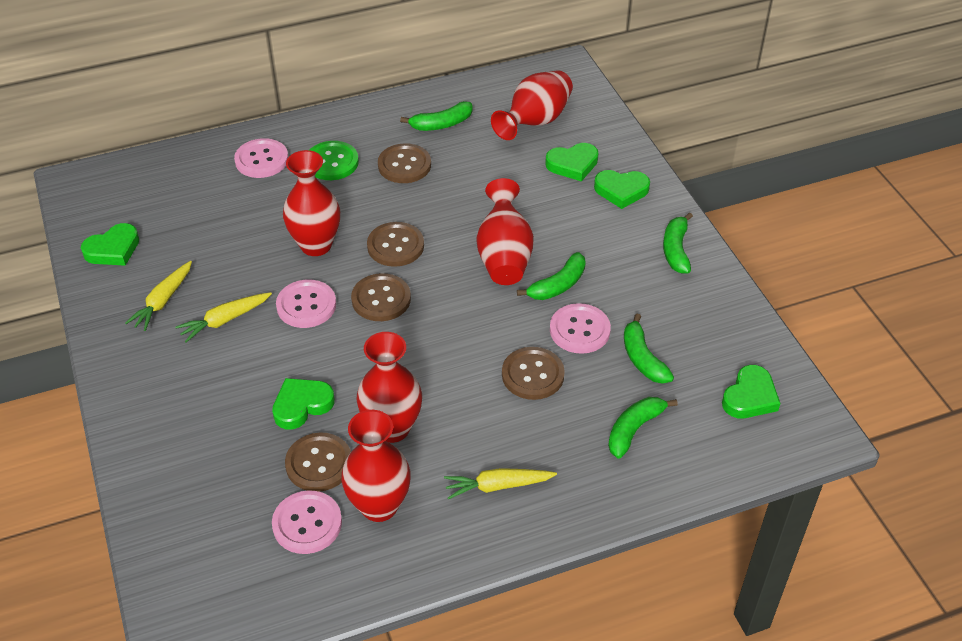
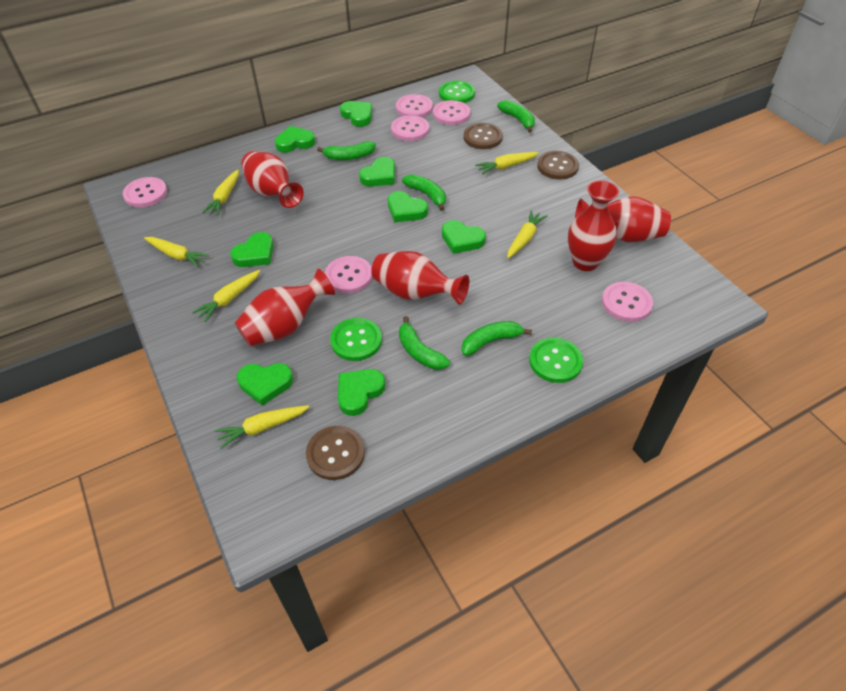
brown button: [285,433,351,492] [351,273,411,321] [367,222,424,267] [378,143,431,183] [502,347,565,400] = 5 -> [306,426,365,480] [464,123,503,149] [537,151,579,180] = 3
green button: [310,141,359,180] = 1 -> [330,318,382,361] [439,80,475,103] [529,337,583,383] = 3
green heart: [81,223,139,266] [272,378,335,429] [545,143,599,181] [594,170,650,209] [722,365,781,418] = 5 -> [230,232,274,267] [237,363,293,406] [275,126,315,153] [338,369,385,416] [340,101,372,127] [359,157,395,186] [388,191,428,222] [442,220,486,254] = 8
pink button: [234,138,288,178] [272,491,342,554] [276,280,336,328] [550,303,611,354] = 4 -> [123,177,167,208] [325,256,372,293] [391,115,429,141] [396,94,433,118] [433,100,470,125] [602,282,653,322] = 6
yellow carrot: [125,261,192,331] [175,292,272,342] [444,468,557,499] = 3 -> [144,237,210,267] [192,270,260,322] [202,170,239,215] [215,405,309,449] [475,152,539,175] [507,210,547,258] = 6

